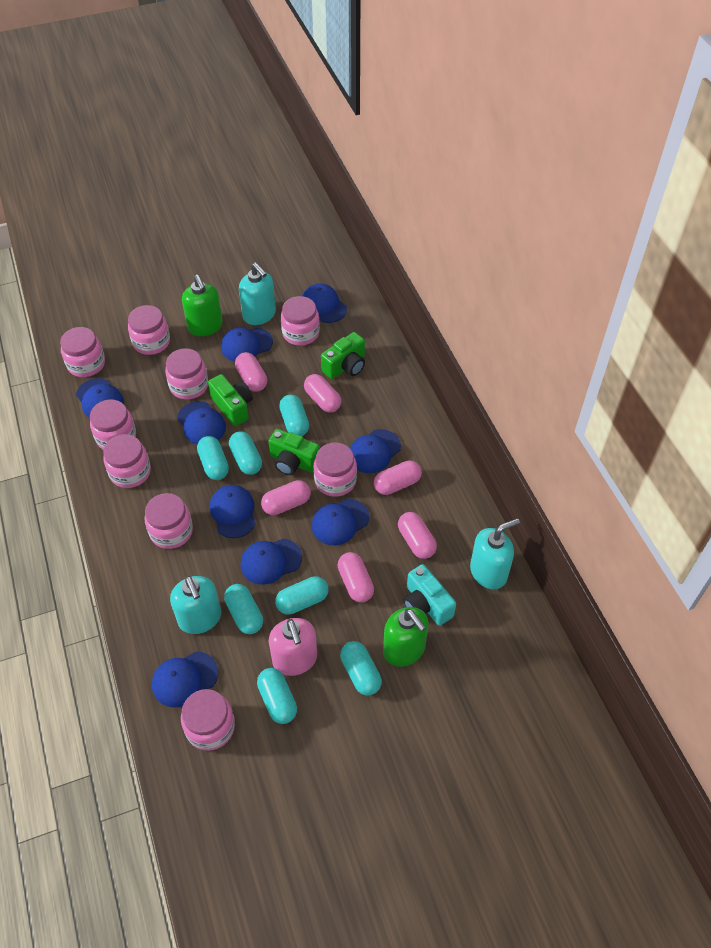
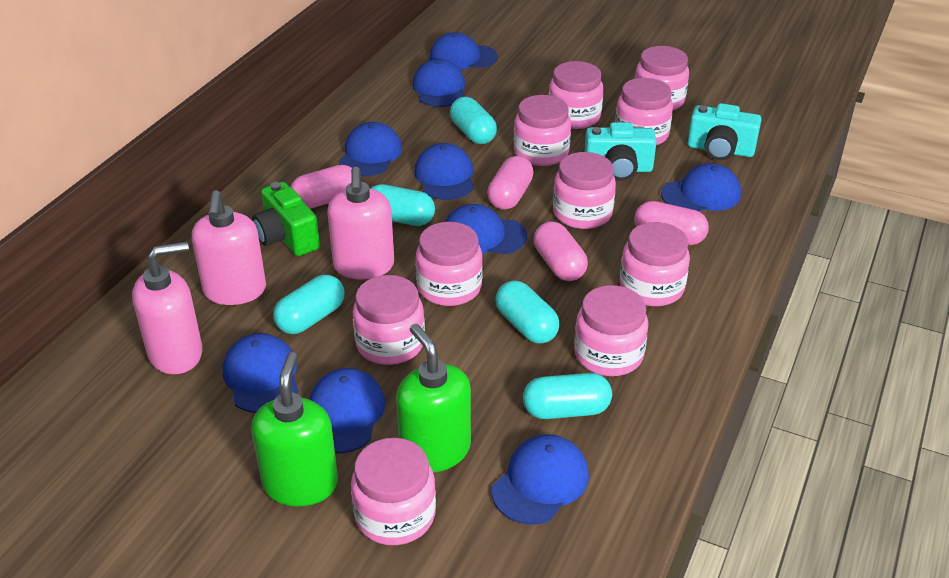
green camera: [208,374,253,426] [268,429,320,475] [321,332,365,379] = 3 -> [252,182,320,256] = 1
pink capsule: [235,352,267,392] [261,480,311,515] [304,374,341,413] [338,552,374,603] [374,460,422,495] [398,512,437,559] = 6 -> [291,165,352,208] [487,156,534,210] [534,221,588,281] [634,201,709,245] = 4
pink jar: [60,327,105,377] [90,400,136,450] [103,434,151,488] [128,305,170,355] [144,493,193,549] [165,348,208,399] [181,689,235,751] [281,296,320,346] [313,443,357,497] = 9 -> [351,438,436,545] [353,275,425,365] [416,222,483,306] [514,95,571,166] [549,61,603,129] [553,152,616,229] [574,285,648,376] [615,78,673,145] [620,222,690,306] [635,46,689,110] = 10
pink soap dispenser: [269,618,317,676] = 1 -> [132,242,203,374] [192,190,266,305] [327,166,394,279] = 3
turquoise camera: [403,564,456,626] = 1 -> [585,122,657,180] [688,103,761,160] = 2
turquoise capsule: [197,436,229,480] [224,584,263,634] [229,431,262,475] [257,668,297,724] [275,576,329,615] [279,395,309,436] [340,641,382,696] = 7 -> [273,275,345,334] [370,184,435,226] [450,97,497,144] [495,281,560,344] [523,373,612,419] = 5
turquoise soap dispenser: [170,576,221,634] [239,262,276,325] [470,518,520,589] = 3 -> none = 0

